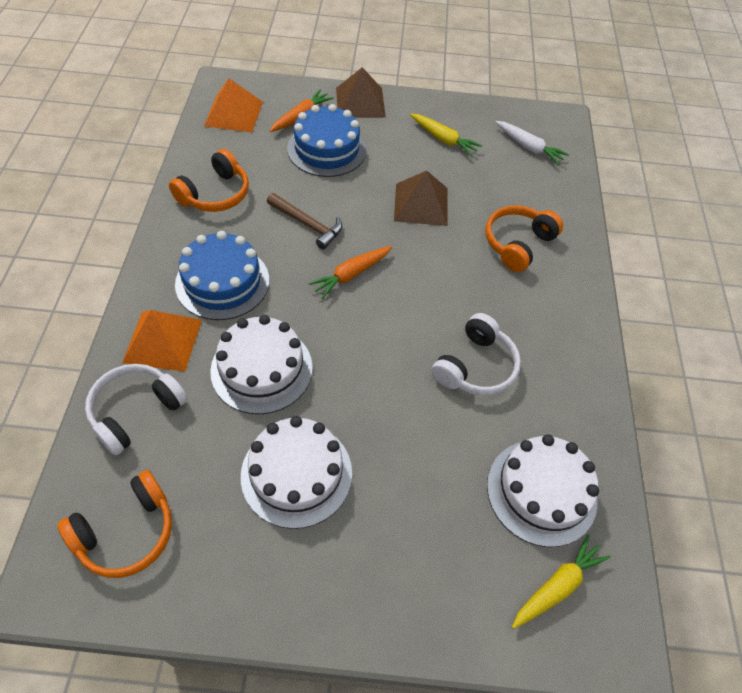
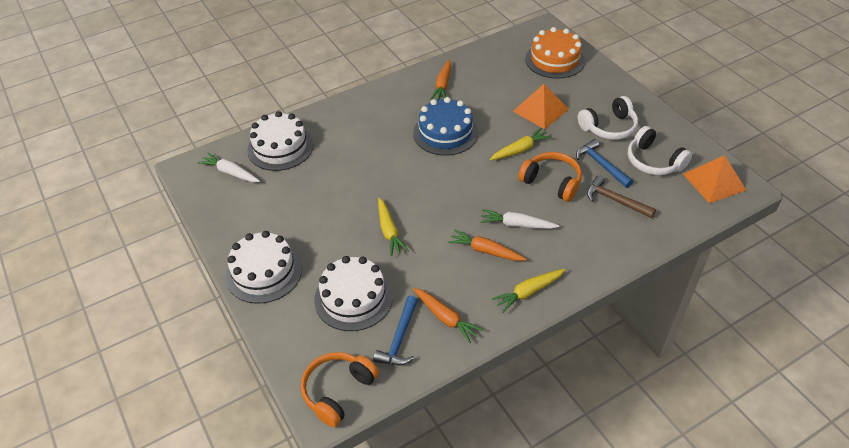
blue cake: [175,231,269,320] [287,104,366,177] = 2 -> [413,97,478,156] = 1
blue hammer: none = 0 -> [373,296,418,365] [576,139,633,188] = 2
brown pyramid: [336,68,386,118] [394,171,448,226] = 2 -> none = 0
orange cake: none = 0 -> [525,27,585,79] = 1
orange carrot: [270,90,334,132] [308,246,392,299] = 2 -> [413,288,483,343] [431,60,451,100] [448,229,527,261] = 3
orange headphones: [58,470,172,578] [169,149,249,212] [485,205,563,272] = 3 -> [301,352,379,427] [518,152,582,202] = 2
white carrot: [495,121,569,165] = 1 -> [197,152,260,182] [480,209,559,229] = 2
yellow carrot: [410,114,482,156] [512,534,610,629] = 2 -> [378,198,409,256] [490,128,552,160] [492,269,565,313] = 3

